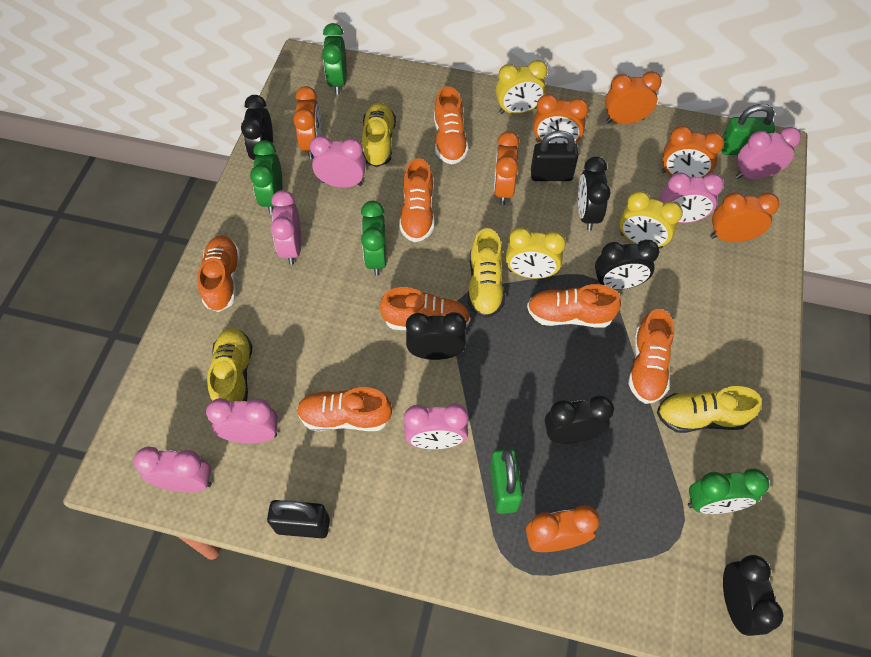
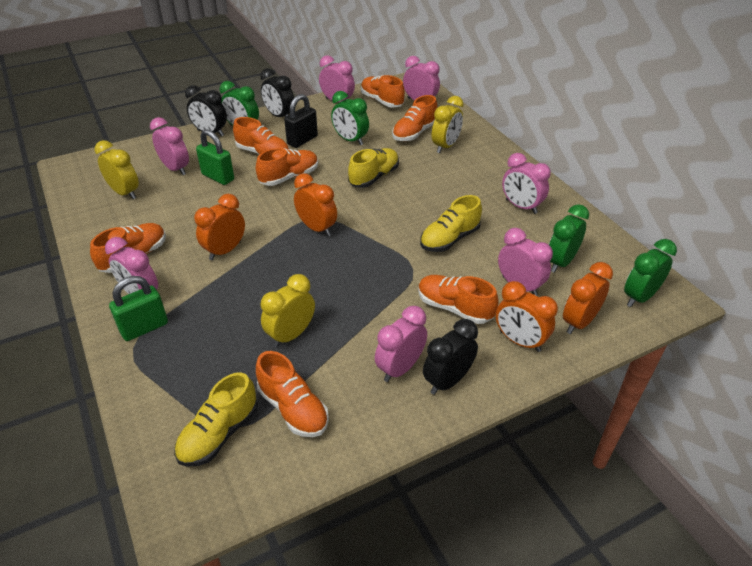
black clock: [241,95,273,160] [406,312,466,360] [545,395,614,443] [578,156,611,231] [595,240,659,290] [723,555,784,636] = 6 -> [185,85,227,137] [260,68,294,117] [423,319,478,395] = 3
black padlock: [267,500,330,538] [531,130,578,181] = 2 -> [284,94,318,148] = 1
orange clock: [293,86,322,159] [494,131,520,205] [526,505,600,552] [533,94,589,143] [605,71,662,124] [662,126,724,178] [710,192,779,242] = 7 -> [194,194,245,260] [294,173,337,236] [496,281,558,352] [563,262,613,334] = 4
yellow shoe: [207,328,252,402] [362,103,396,167] [468,228,505,318] [657,386,762,433] = 4 -> [174,372,258,467] [348,148,399,188] [420,195,482,252] = 3

